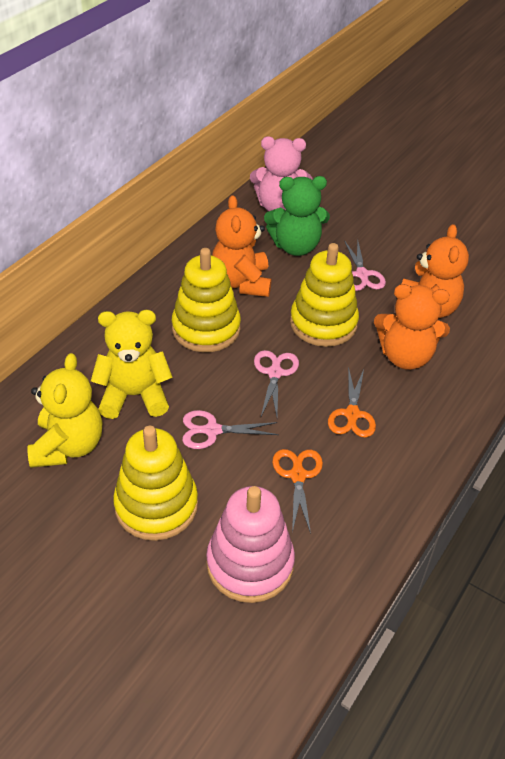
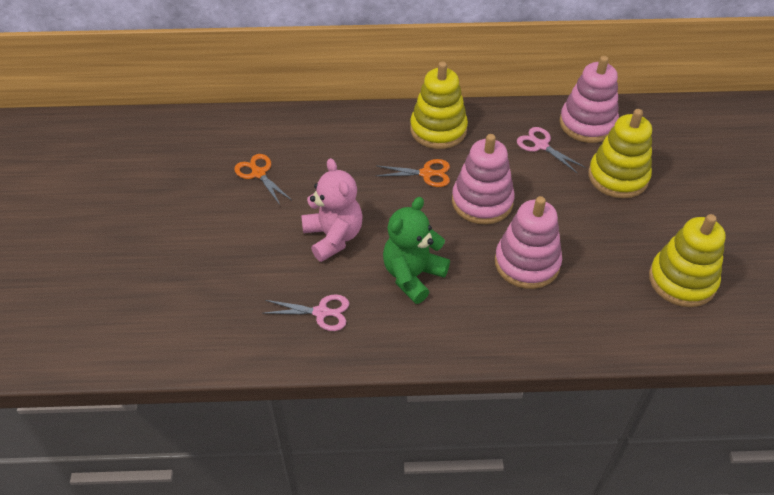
orange teddy bear: [212,195,271,297] [374,284,450,370] [402,224,469,318] = 3 -> none = 0
pink scissors: [182,410,279,449] [254,350,299,417] [344,240,386,291] = 3 -> [264,294,349,331] [517,127,584,173] = 2
pink stacking toy: [206,486,295,603] = 1 -> [452,134,515,225] [495,196,562,289] [560,56,619,143] = 3
yellow teddy bear: [28,353,102,468] [91,310,173,419] = 2 -> none = 0

